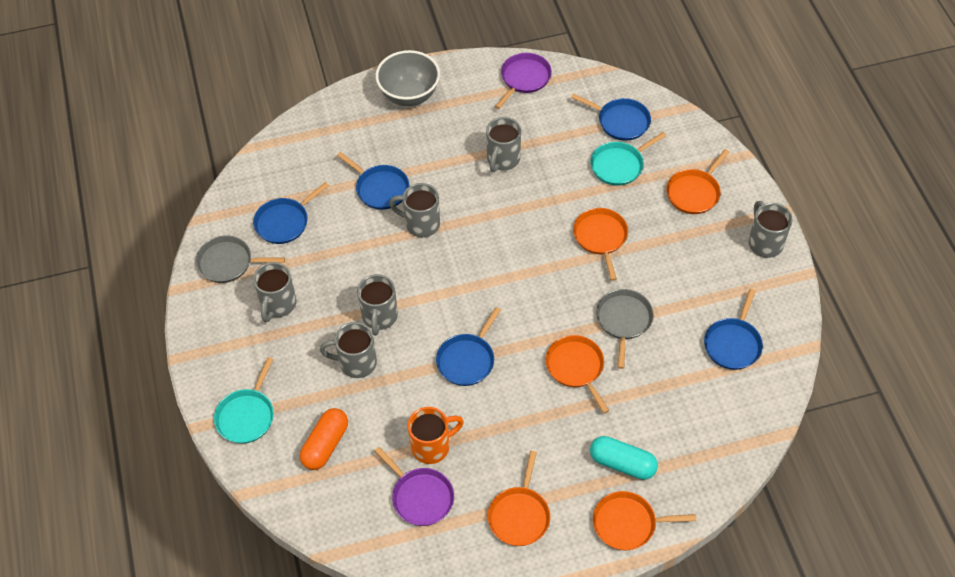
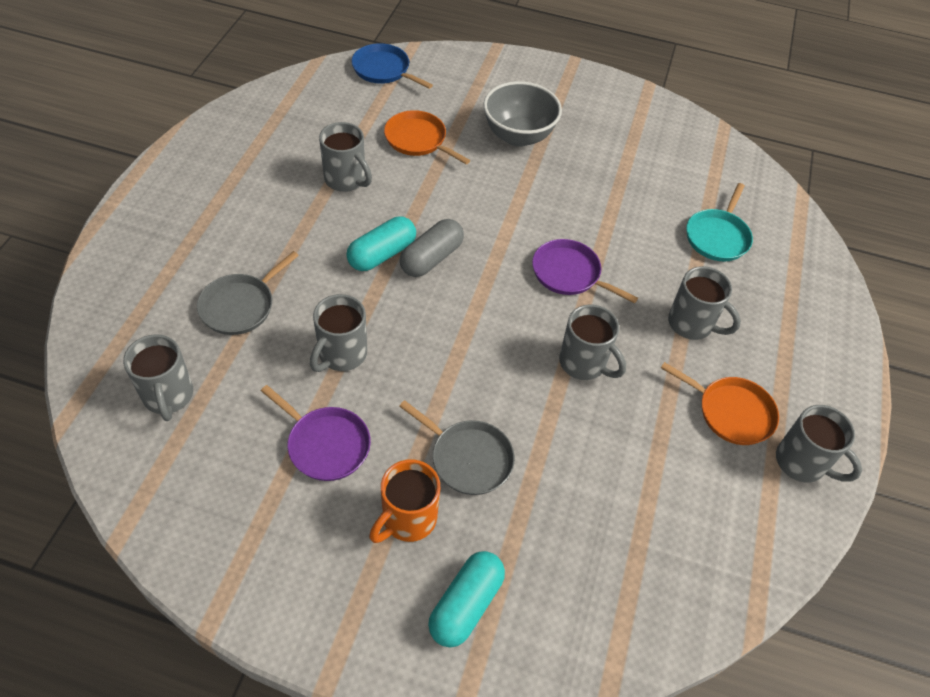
blue pan: [253,182,329,244] [337,152,409,210] [436,307,501,386] [571,94,651,141] [704,289,763,370] = 5 -> [351,43,433,89] = 1
grey capsule: none = 0 -> [400,219,464,277] = 1
orange capsule: [300,408,348,470] = 1 -> none = 0
orange pan: [488,451,550,546] [546,335,609,413] [573,208,628,281] [593,491,696,551] [666,149,729,214] = 5 -> [384,110,470,164] [661,362,779,445] = 2
turquoise capsule: [590,436,658,480] = 1 -> [346,216,416,271] [428,551,505,647] = 2
turquoise pan: [214,357,274,444] [590,132,666,186] = 2 -> [686,183,753,261] = 1

